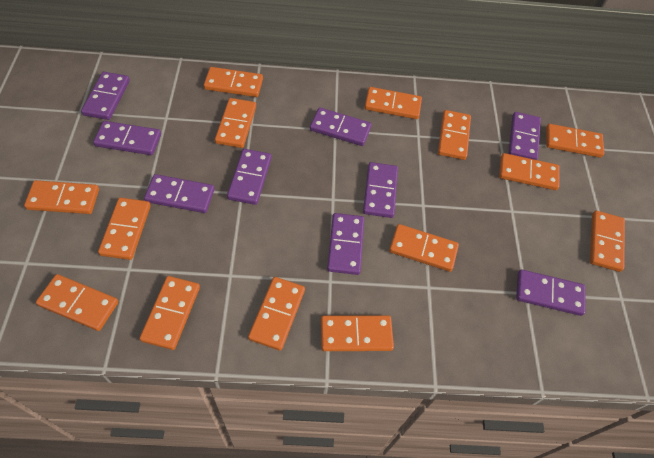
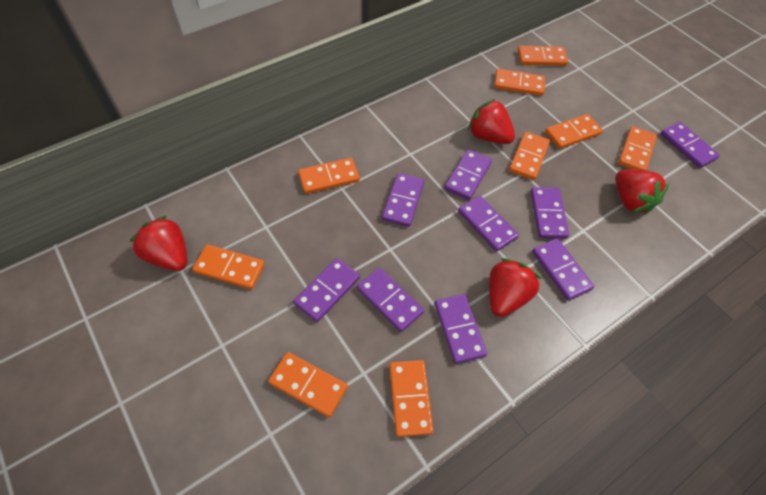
orange domino: [24,180,99,214] [36,274,118,331] [98,198,151,260] [139,276,200,350] [204,67,263,97] [215,98,256,148] [248,277,305,351] [321,315,394,351] [364,87,422,119] [389,224,459,272] [438,110,471,160] [499,153,560,190] [546,124,604,158] [590,211,625,272] = 14 -> [192,244,265,289] [268,352,348,417] [298,158,360,194] [389,360,434,437] [494,69,545,96] [509,132,550,180] [518,46,568,66] [545,114,603,149] [618,126,657,171] = 9
red strawberry: none = 0 -> [130,216,188,271] [468,99,515,144] [489,258,541,317] [615,169,669,215] = 4

